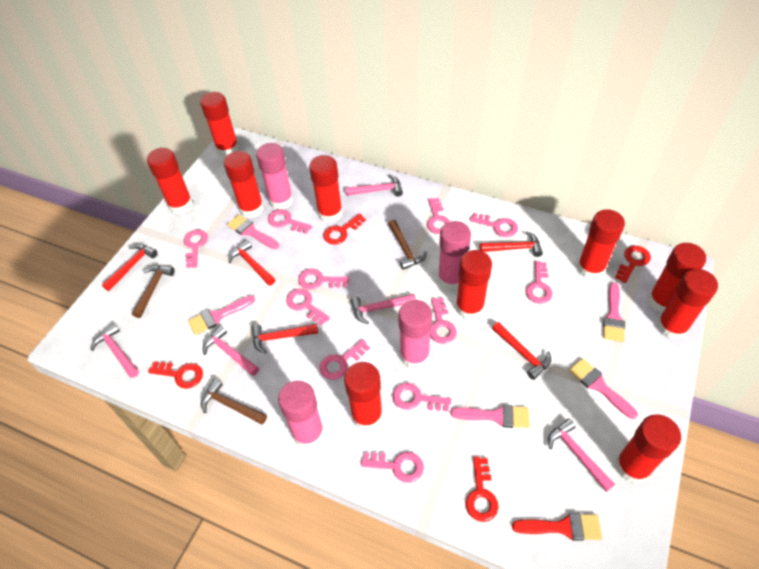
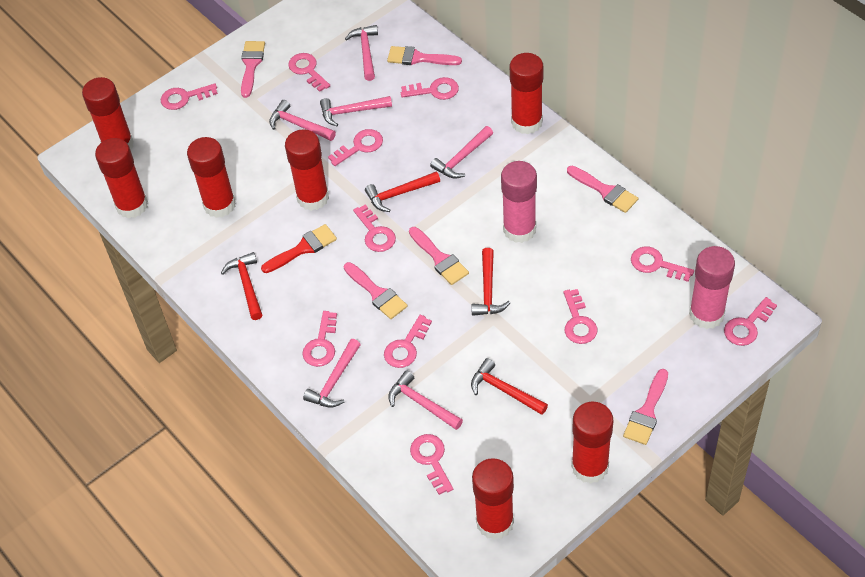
brown hammer: [132,265,175,318] [201,379,267,424] [388,220,427,270] = 3 -> none = 0
pink brush: [188,295,255,335] [227,214,279,249] [451,405,530,428] [569,358,638,419] [603,282,625,342] = 5 -> [241,41,265,98] [344,262,407,319] [387,46,462,65] [409,227,469,285] [567,166,638,213] [623,369,668,445] = 6
pink glue stick: [256,143,293,209] [278,380,324,449] [398,300,432,369] [438,221,471,291] = 4 -> [501,161,537,243] [689,246,735,329] = 2
pink hammer: [91,324,139,378] [203,326,259,376] [346,175,403,196] [351,294,416,324] [548,419,615,492] = 5 -> [269,100,336,141] [303,339,361,407] [320,96,392,126] [345,25,378,81] [388,370,463,430] [430,126,493,179] = 6
red glue stick: [147,148,193,214] [200,92,239,157] [224,151,264,218] [309,155,343,223] [344,362,383,431] [456,250,492,320] [577,209,625,279] [615,415,681,484] [648,243,706,313] [657,269,718,340] = 10 -> [82,77,134,150] [95,138,148,218] [187,137,236,218] [285,129,329,211] [472,458,514,540] [510,53,543,135] [571,402,613,484] = 7
red hammer: [102,244,157,291] [228,240,275,286] [252,324,318,354] [480,232,543,257] [492,322,551,380] = 5 -> [221,252,262,320] [365,171,440,212] [471,358,548,415] [472,248,510,316] = 4
red key: [148,362,203,389] [323,213,366,245] [465,457,499,522] [615,246,651,283] = 4 -> none = 0

